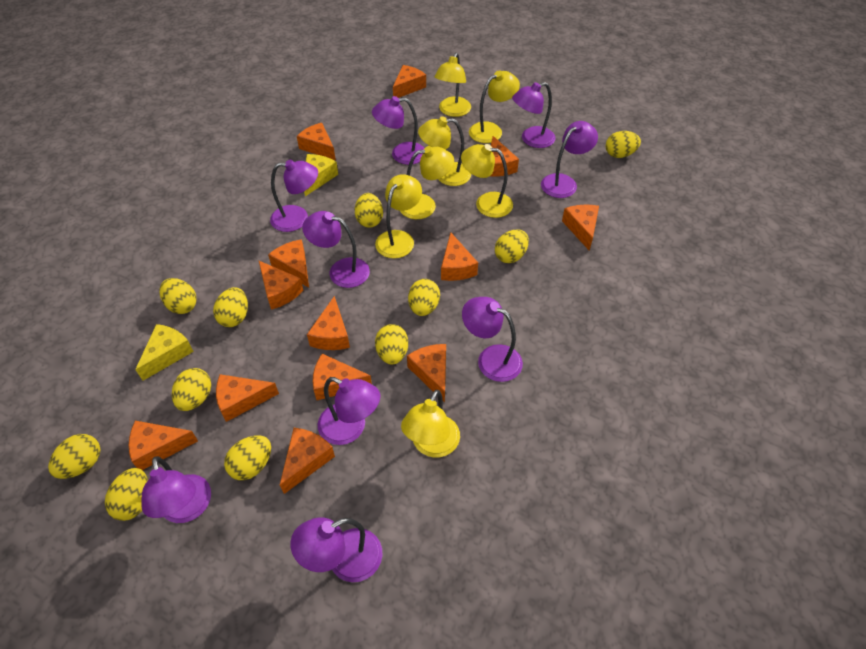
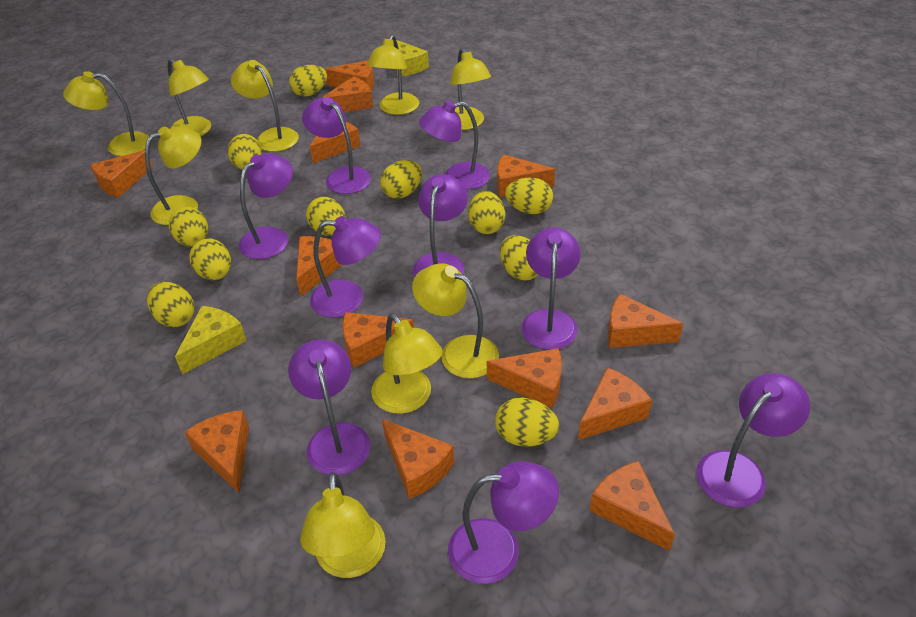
yellow lamp: [375,174,422,258] [400,146,454,219] [401,390,460,458] [418,116,471,186] [435,53,471,117] [461,144,513,218] [469,71,520,143] = 7 -> [63,71,149,156] [145,126,201,225] [168,58,211,136] [231,60,299,152] [300,472,386,578] [367,35,419,115] [371,313,442,414] [412,263,499,378] [450,48,491,130] = 9

